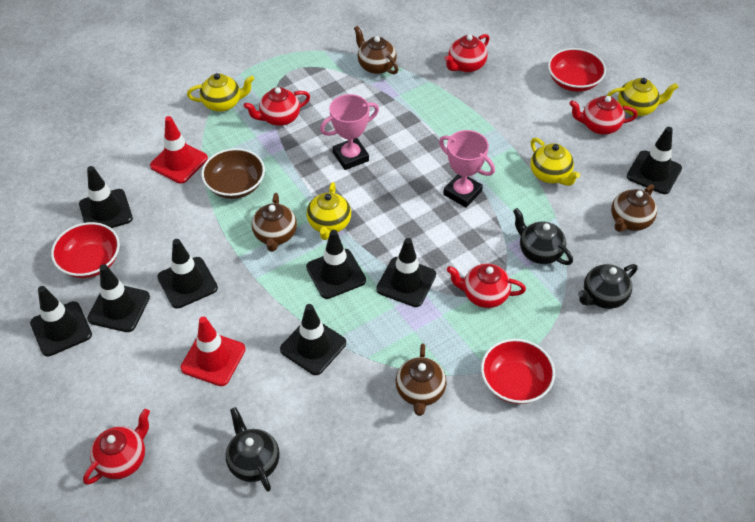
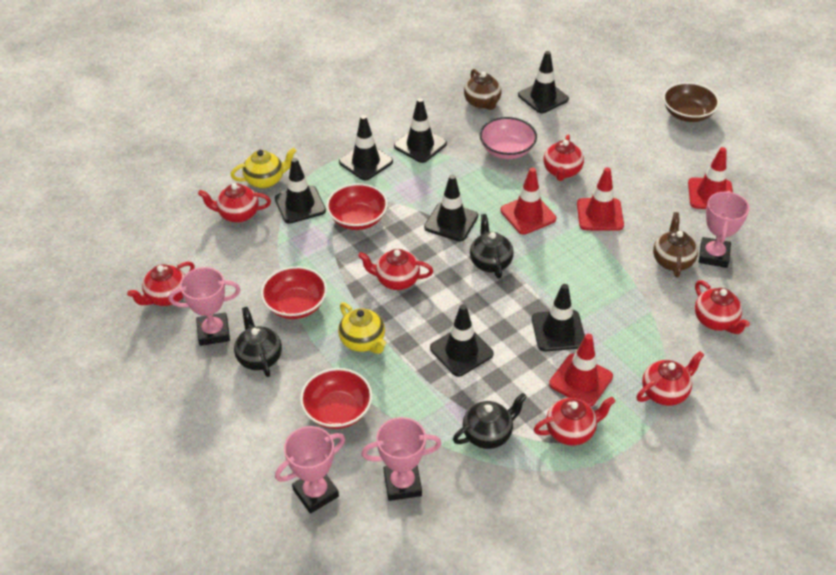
black traffic cone: [30,286,92,357] [79,166,133,228] [87,264,150,332] [157,239,218,309] [280,304,346,375] [306,230,366,299] [376,238,436,307] [627,127,682,194] = 8 -> [275,158,326,224] [339,115,393,181] [394,98,447,163] [424,175,478,241] [430,304,493,377] [518,51,569,113] [532,284,585,351] = 7
brown teapot: [252,193,297,252] [354,26,398,74] [395,343,447,416] [611,184,657,232] = 4 -> [464,69,502,110] [653,212,698,278] = 2
pink bowl: none = 0 -> [480,117,537,159] = 1
pink trophy: [320,94,379,170] [439,130,495,208] = 2 -> [169,267,241,346] [275,426,345,514] [362,417,441,501] [699,191,750,268] = 4
red teapot: [83,409,150,485] [244,87,310,126] [444,34,489,73] [447,263,526,308] [569,96,638,135] = 5 -> [127,262,195,306] [198,183,271,223] [358,249,433,290] [534,397,615,446] [544,134,584,181] [636,351,704,406] [695,280,750,334] = 7
red traffic cone: [150,116,208,184] [180,316,246,386] = 2 -> [500,167,556,235] [549,334,613,407] [577,167,624,231] [688,147,733,209] = 4
yellow teapot: [187,73,254,112] [307,182,351,240] [530,138,580,186] [607,78,678,116] = 4 -> [231,148,296,188] [338,302,386,354] = 2

